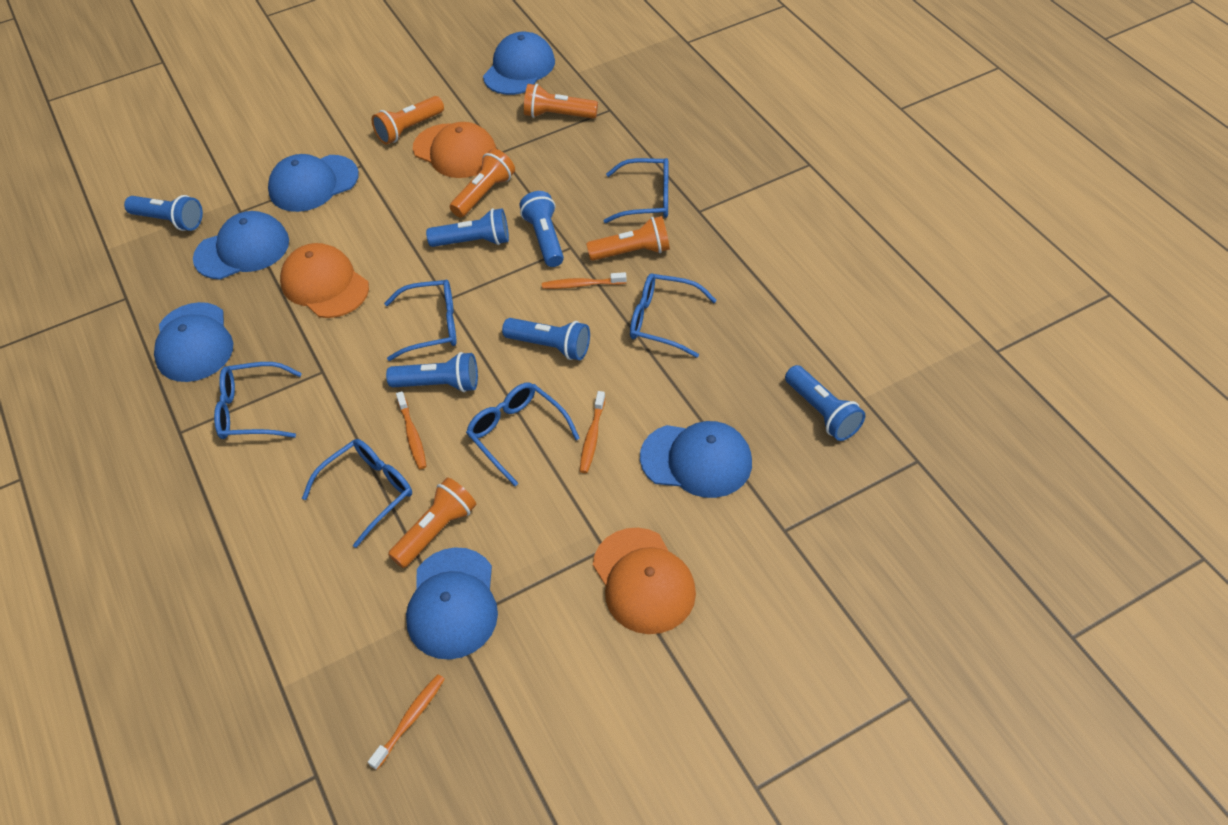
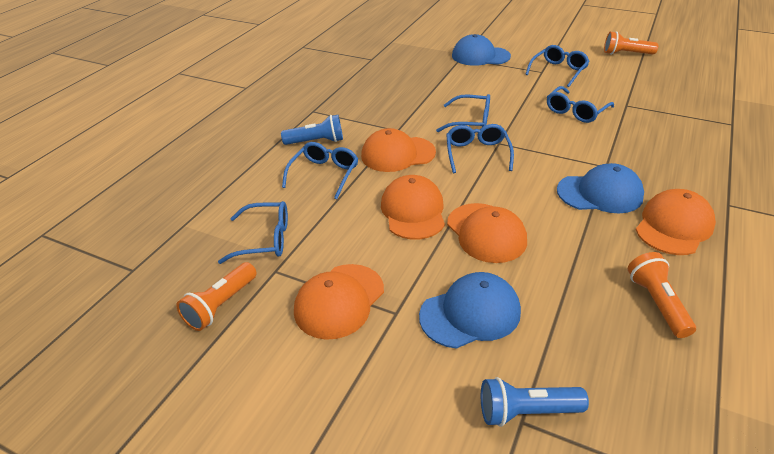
blue cap: [154,302,233,382] [193,211,289,280] [268,154,359,212] [406,547,498,660] [483,32,555,95] [640,421,752,498] = 6 -> [419,272,521,349] [452,34,511,66] [557,163,644,213] = 3
blue flashlight: [124,195,203,231] [386,352,478,392] [426,209,509,247] [502,318,590,360] [519,191,564,267] [785,365,865,441] = 6 -> [281,115,343,145] [481,377,589,427] = 2
orange cap: [280,243,369,318] [413,122,497,178] [593,528,696,634] = 3 -> [294,264,384,340] [361,128,436,172] [381,175,445,240] [447,203,527,263] [636,189,716,255] = 5
orange flashlight: [371,96,444,144] [388,477,476,568] [450,149,515,218] [524,84,598,119] [586,216,670,261] = 5 -> [176,262,257,331] [604,31,658,55] [628,252,696,338] = 3
orange toothbrush: [368,674,445,770] [396,391,427,469] [542,272,627,289] [580,391,605,473] = 4 -> none = 0

